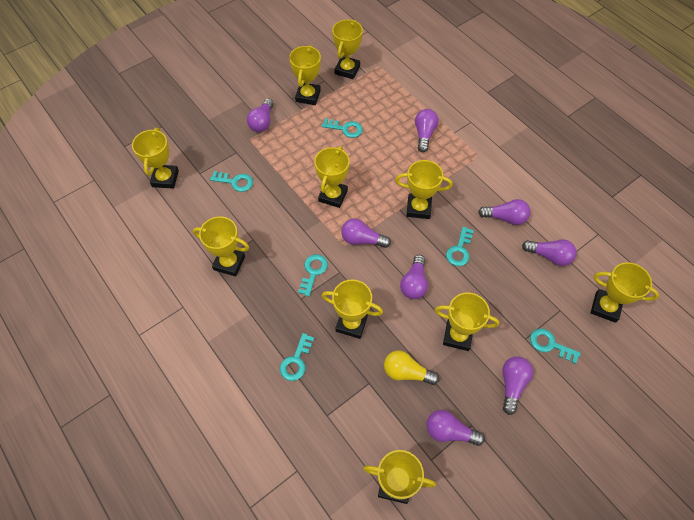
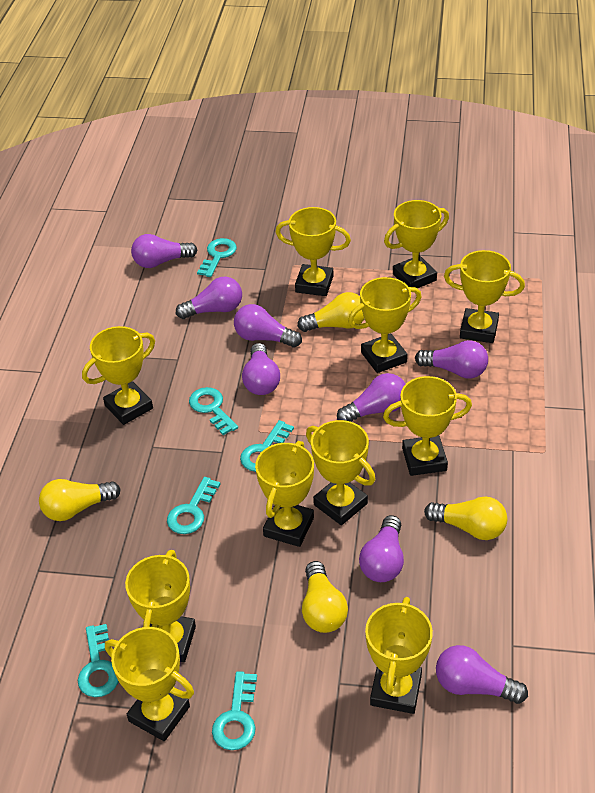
yellow light bulb: [384,351,439,385] = 1 -> [39,479,121,521] [297,292,364,332] [302,561,348,633] [424,496,507,540] = 4
yellow trophy: [132,128,179,189] [193,216,249,277] [289,45,321,105] [314,146,349,208] [322,280,383,339] [332,20,363,79] [363,450,436,504] [395,160,453,219] [435,292,499,351] [591,262,659,323] = 10 -> [82,326,155,425] [105,627,194,741] [125,550,196,662] [255,441,314,547] [276,207,351,296] [306,420,375,525] [348,277,422,373] [365,597,433,714] [383,376,472,476] [384,200,449,288] [444,250,525,343] = 11

